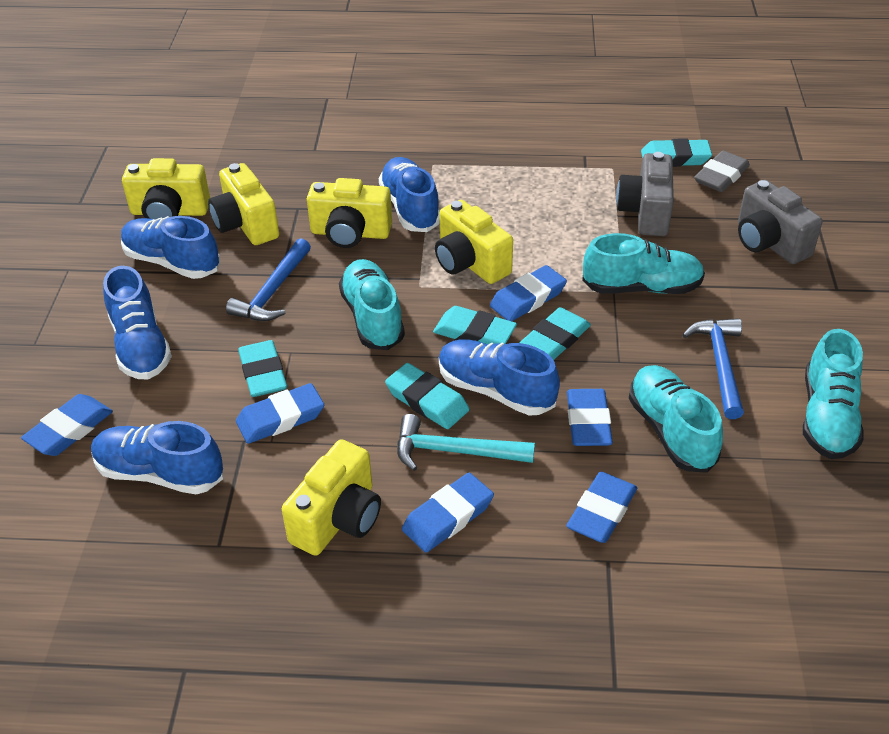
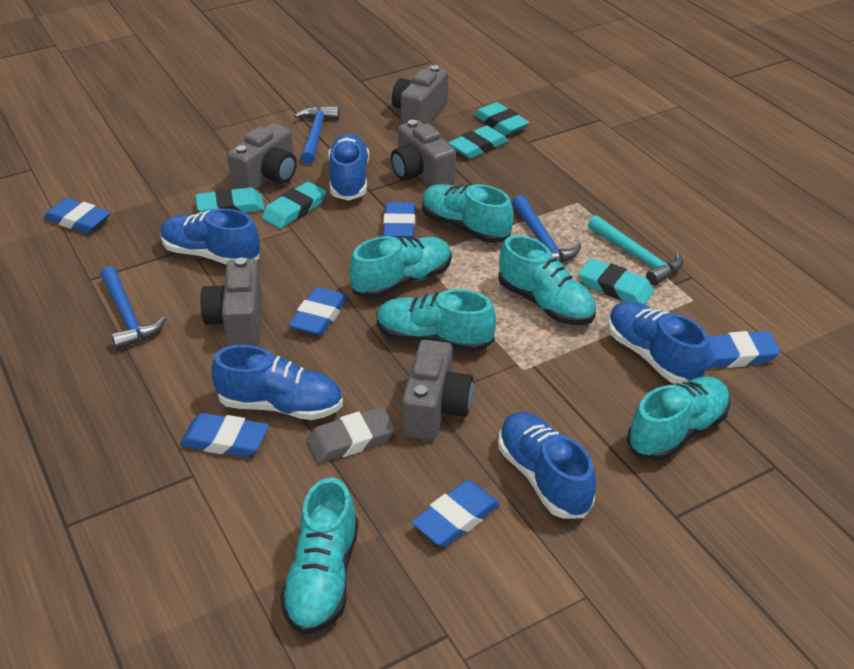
blue hammer: [226,238,311,321] [683,318,744,419] = 2 -> [100,266,166,350] [294,106,340,164] [512,195,581,263] = 3
grey camera: [616,152,674,236] [738,180,823,264] = 2 -> [200,257,262,346] [227,123,297,190] [391,120,456,186] [392,65,448,125] [402,339,473,441] = 5
turquoise shoe: [339,259,405,350] [582,233,705,294] [629,365,723,473] [803,329,864,459] = 4 -> [280,477,358,635] [349,236,452,299] [377,289,496,352] [422,184,513,243] [498,235,596,325] [627,376,730,461] = 6
yellow camera: [122,158,210,220] [208,163,279,245] [282,439,381,556] [307,178,392,248] [435,200,513,284] = 5 -> none = 0

